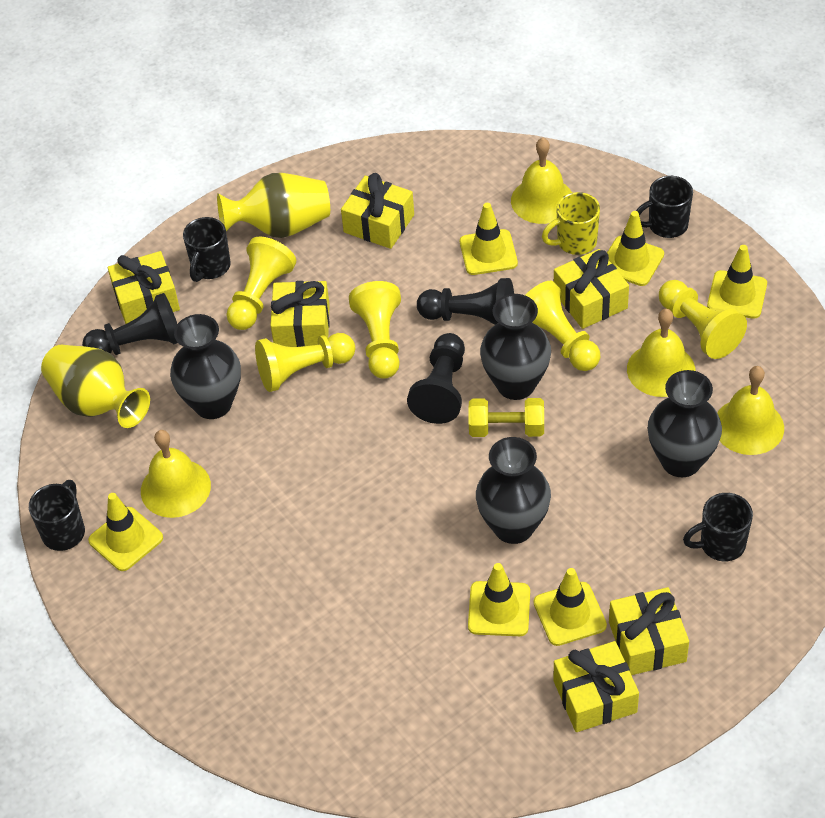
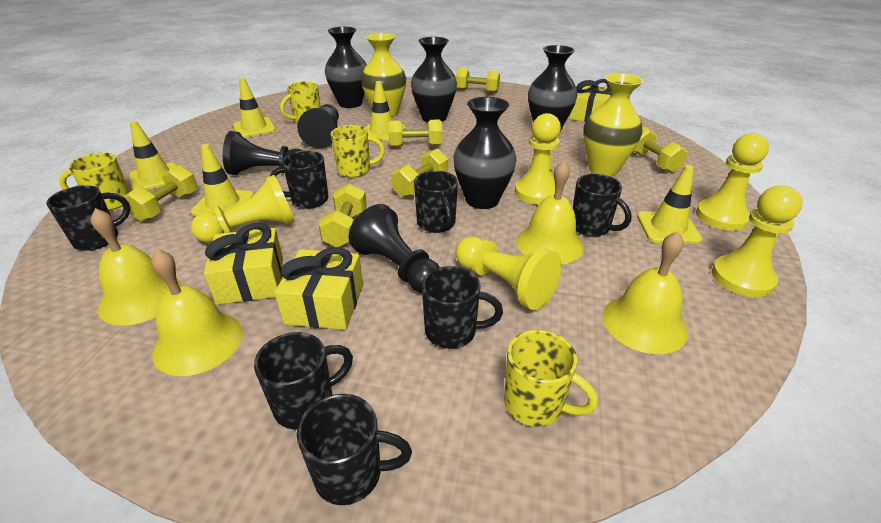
black mug: [29,480,85,551] [183,217,231,282] [636,176,693,238] [683,493,753,561] = 4 -> [46,185,130,251] [254,332,353,429] [270,151,329,209] [296,394,412,505] [414,171,458,233] [422,266,503,349] [573,174,632,237] = 7
yellow dumbbell: [469,398,544,437] = 1 -> [123,165,197,222] [319,183,367,247] [388,120,443,147] [391,148,448,197] [456,68,500,93] [633,126,688,173] = 6
yellow gift: [108,251,180,324] [270,281,330,347] [341,173,414,249] [554,249,629,329] [554,641,639,732] [609,587,689,675] = 6 -> [204,223,283,305] [275,247,363,330] [569,79,611,122] = 3
yellow mug: [542,192,600,255] = 1 -> [59,152,130,210] [280,81,321,123] [331,125,385,178] [504,330,598,427] = 4
yellow traffic cone: [88,493,163,571] [460,203,518,275] [468,563,530,636] [534,568,607,646] [607,211,664,286] [707,245,767,319] = 6 -> [129,121,177,190] [191,144,254,216] [233,78,276,138] [364,81,406,141] [637,165,702,244] = 5

